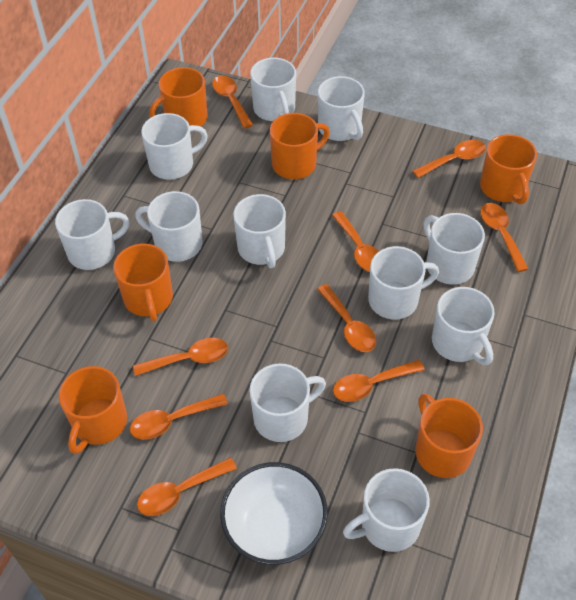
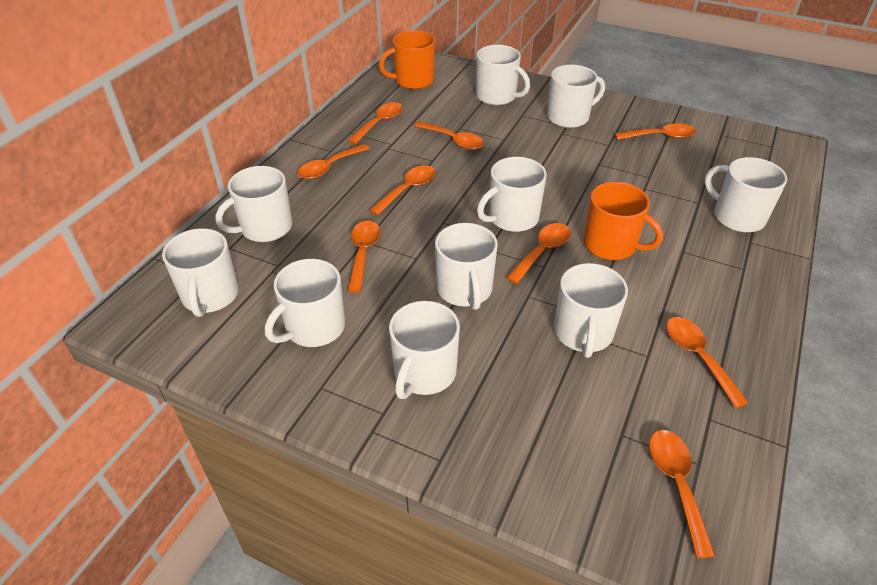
orange mug: [59,366,127,454] [113,244,173,322] [149,67,207,126] [270,113,330,179] [415,394,483,478] [480,134,537,204] = 6 -> [379,30,435,89] [583,182,663,260] = 2
white bowl: [220,462,328,565] = 1 -> none = 0
white mug: [55,199,130,270] [135,191,203,262] [141,113,208,180] [233,194,286,268] [249,363,326,442] [250,58,296,121] [318,76,365,141] [343,468,430,552] [368,246,439,319] [424,213,485,285] [432,287,495,365] = 11 -> [162,228,239,317] [215,166,293,242] [265,259,345,347] [389,301,460,399] [435,223,498,310] [476,45,530,105] [477,157,547,232] [547,65,605,128] [554,263,628,358] [704,157,787,232] = 10

